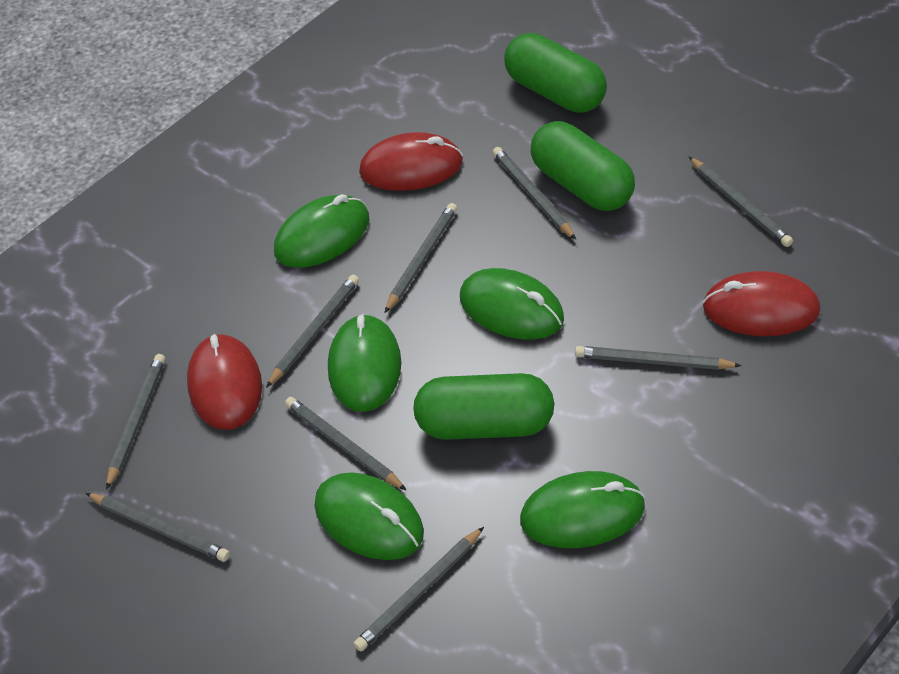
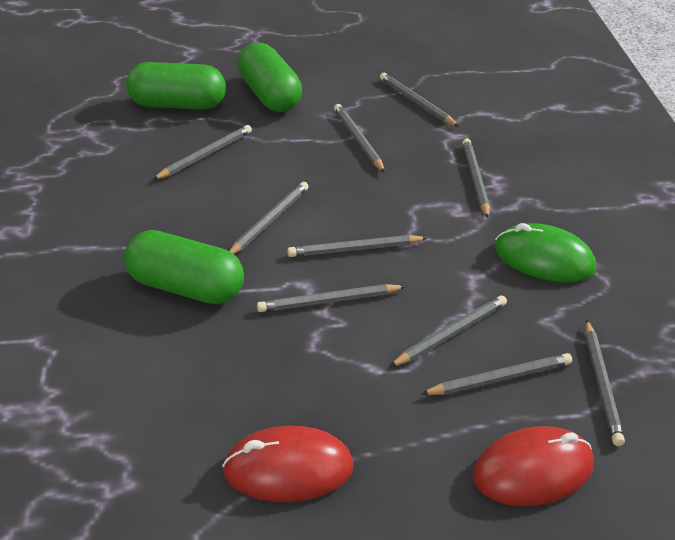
green mouse: [274,194,369,268] [315,472,424,560] [328,314,401,412] [460,268,564,340] [520,471,645,548] = 5 -> [495,223,596,282] = 1
grey pencil: [86,493,230,562] [106,354,165,490] [266,275,359,388] [285,397,407,491] [353,527,484,651] [384,203,457,313] [493,147,576,240] [575,346,742,370] [689,157,793,247] = 9 -> [152,125,252,180] [229,182,309,254] [257,284,406,312] [287,235,427,257] [334,104,385,172] [380,73,459,127] [389,295,507,367] [421,353,572,395] [462,138,490,218] [585,319,625,446] = 10
red mouse: [187,334,262,430] [359,132,463,191] [703,271,821,336] = 3 -> [222,426,353,502] [472,426,594,506] = 2

